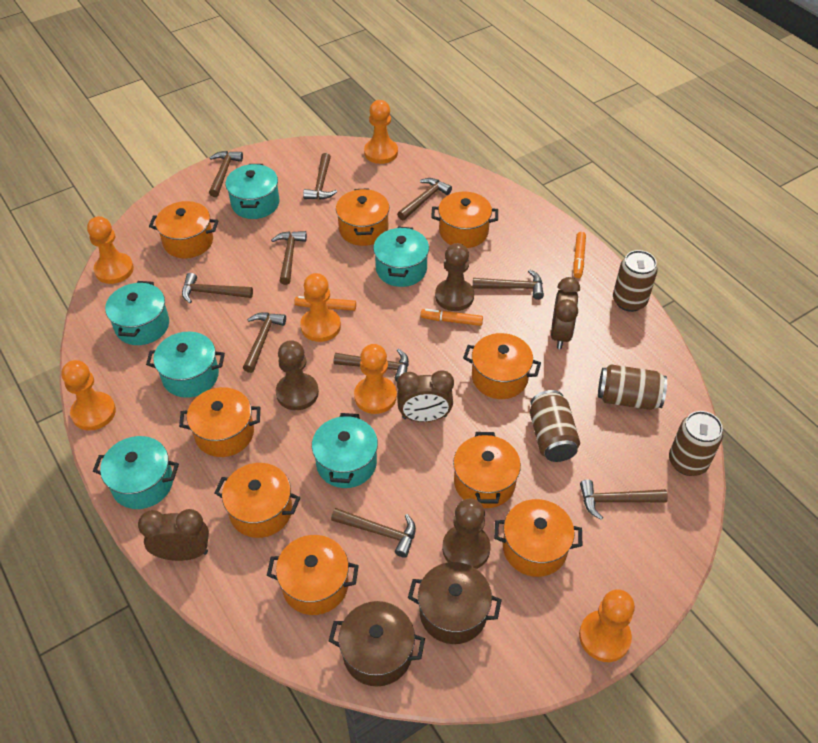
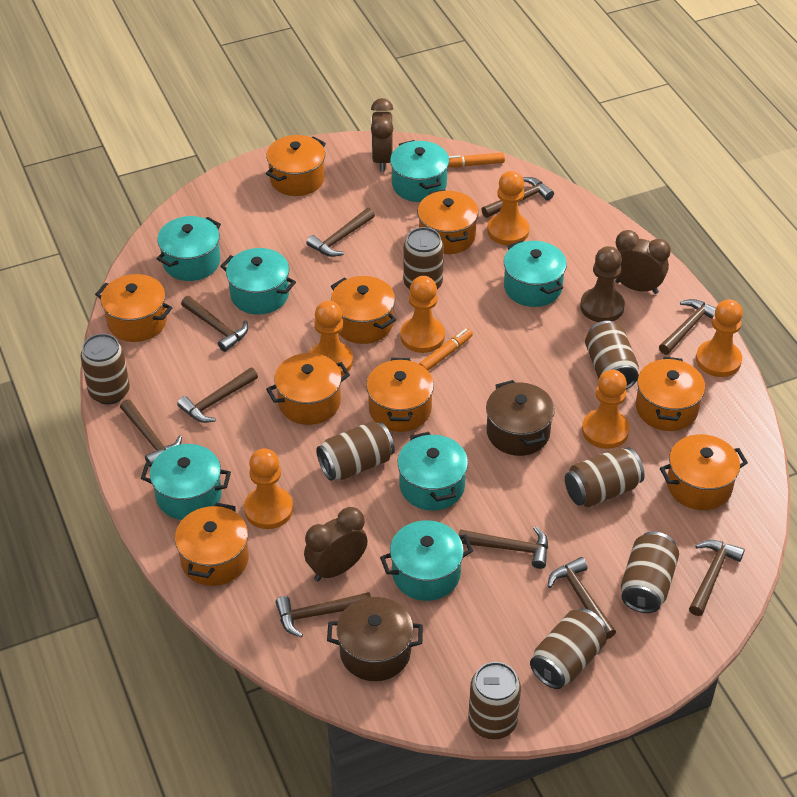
brown can: [530,390,580,462] [598,364,667,410] [613,250,658,312] [669,411,723,476] = 4 -> [80,334,130,405] [316,421,395,481] [403,227,444,290] [468,662,521,739] [530,608,607,689] [565,448,645,507] [585,321,639,390] [621,531,679,613] = 8
brown pawn: [276,340,319,410] [435,243,474,311] [442,499,491,569] = 3 -> [580,246,625,322] = 1
orange marker: [294,296,356,311] [421,309,483,326] [573,232,586,278] = 3 -> [419,328,473,371] [448,152,505,167] = 2
turquoise pot: [93,436,179,509] [105,281,169,345] [146,332,225,398] [226,164,279,219] [312,413,378,488] [373,226,429,287] = 6 -> [141,444,231,520] [157,216,221,281] [220,248,296,315] [380,520,473,601] [390,140,449,202] [398,432,468,511] [504,240,567,307] = 7

